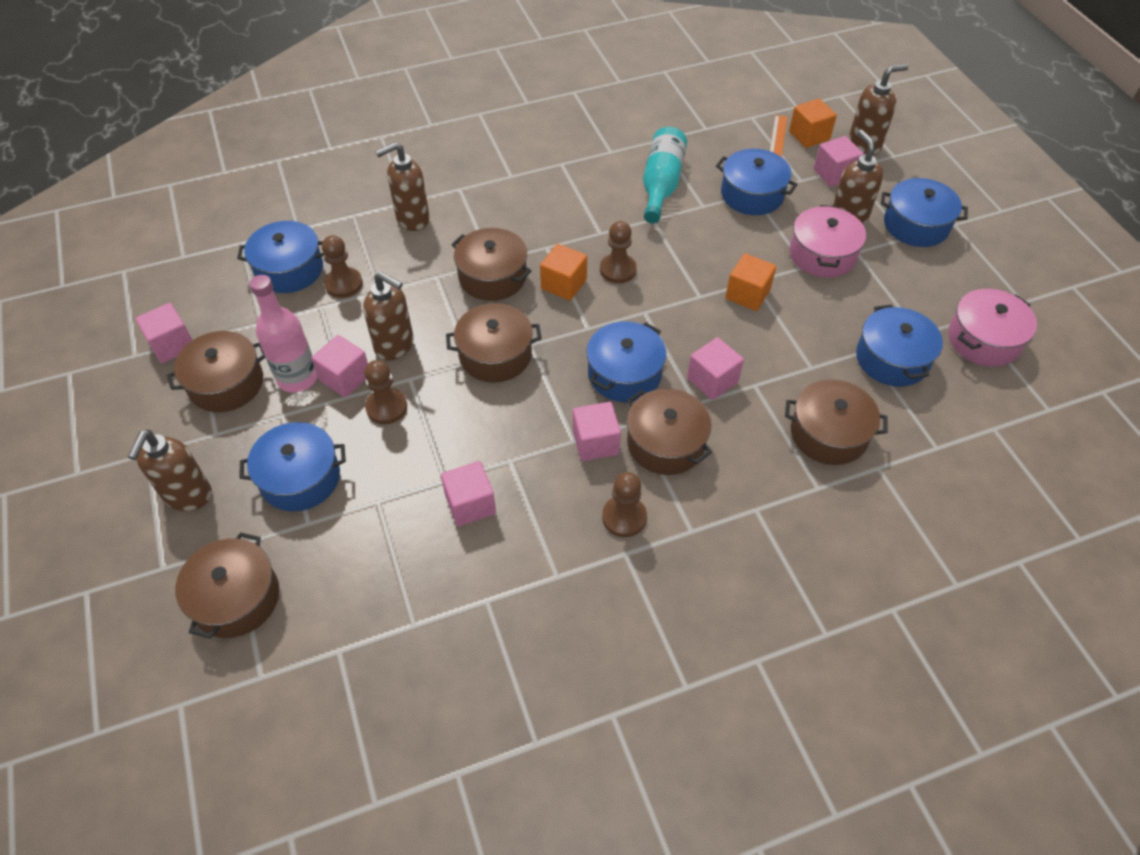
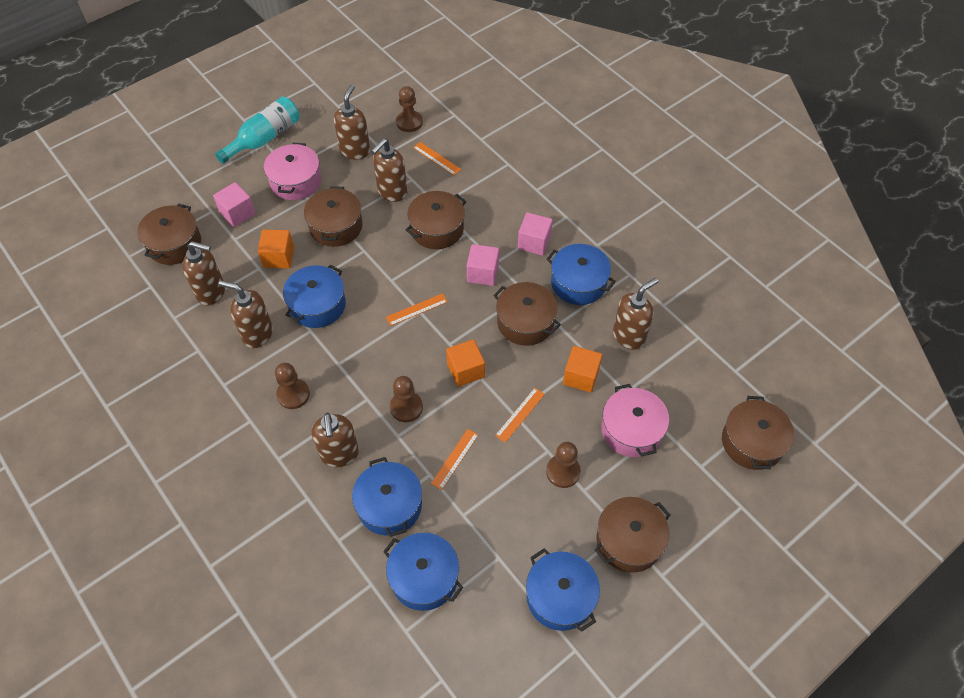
blue pot: [237,221,324,293] [240,422,346,512] [586,321,666,402] [716,149,798,215] [856,304,943,387] [881,178,968,247] = 6 -> [283,265,346,328] [352,457,422,537] [383,533,463,611] [526,548,600,632] [546,244,616,305] = 5
brown soap dispenser: [128,430,212,511] [363,272,414,361] [375,142,430,231] [832,130,884,225] [849,64,908,155] = 5 -> [182,241,225,306] [219,280,273,348] [311,413,359,467] [334,85,370,160] [371,139,407,202] [613,278,659,350] = 6
orange ruler: [770,115,787,157] = 1 -> [386,293,448,326] [413,142,461,175] [431,429,478,490] [495,388,545,443] = 4
pink bottle: [250,275,317,393] = 1 -> none = 0
pink cube: [135,303,192,363] [311,335,368,397] [441,461,496,527] [573,402,621,461] [687,337,744,400] [813,136,864,187] = 6 -> [213,182,256,227] [467,244,499,286] [518,213,553,256] = 3

